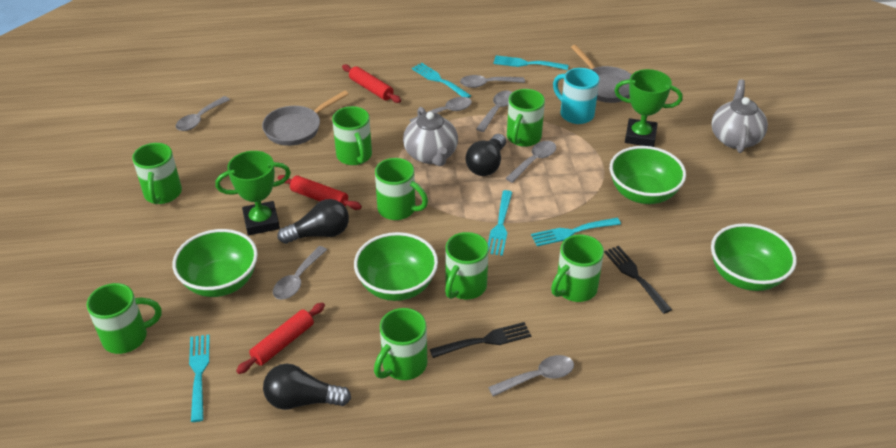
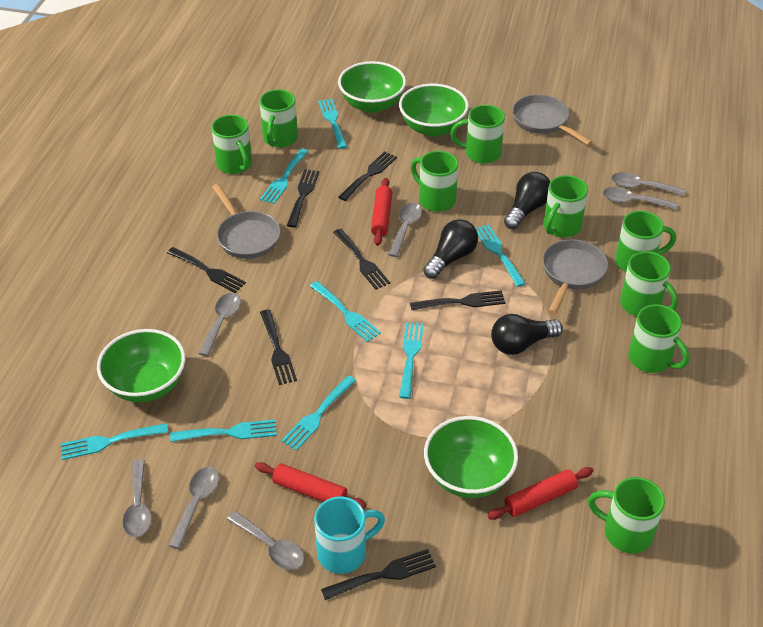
black fork: [430,322,531,358] [604,246,672,314] = 2 -> [167,247,246,293] [260,309,297,385] [287,169,319,227] [321,549,436,600] [333,229,390,290] [338,151,397,201] [410,290,506,310] = 7
green mug: [87,283,162,354] [132,143,182,204] [332,106,372,165] [374,308,427,380] [375,158,428,220] [445,232,489,300] [507,89,545,147] [551,234,604,302] = 8 -> [211,115,252,174] [259,89,298,148] [411,151,458,212] [450,105,505,164] [544,175,588,237] [588,477,665,553] [615,211,676,272] [620,251,678,316] [628,304,689,373] = 9
green trophy: [215,151,291,235] [614,69,683,147] = 2 -> none = 0
grey pan: [262,90,349,146] [571,45,632,103] = 2 -> [212,184,281,259] [512,94,593,145] [542,239,608,315] = 3
grey teapot: [403,107,458,166] [711,79,768,153] = 2 -> none = 0
turquoise fork: [189,335,210,422] [412,63,471,98] [488,190,513,256] [493,55,569,70] [531,218,621,246] = 5 -> [61,423,168,460] [170,419,277,442] [260,149,309,204] [281,375,356,451] [310,281,381,342] [318,99,347,149] [399,322,424,399] [476,224,526,287] = 8

